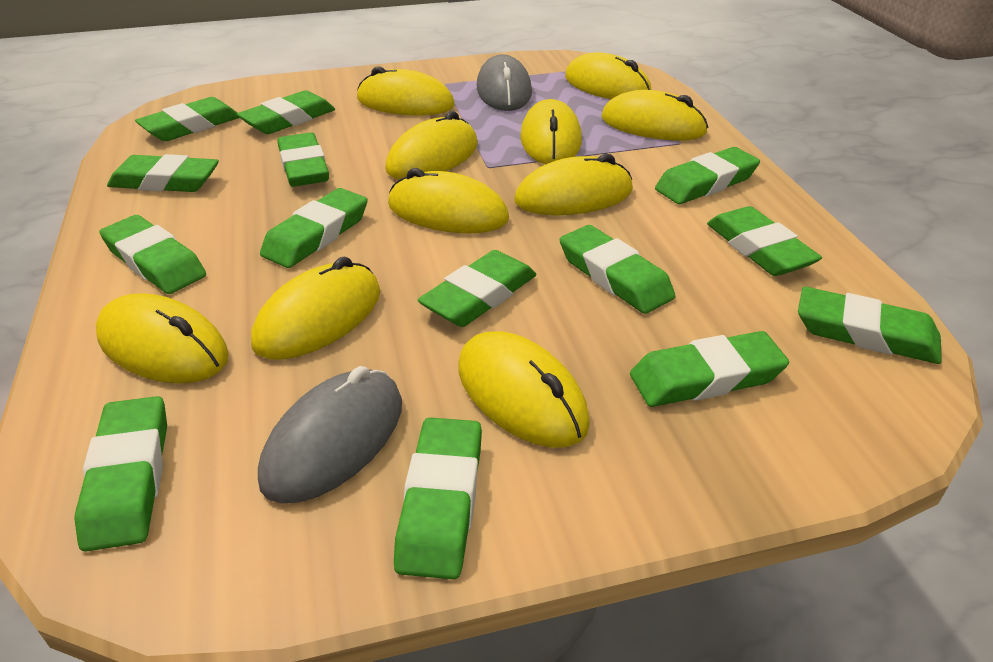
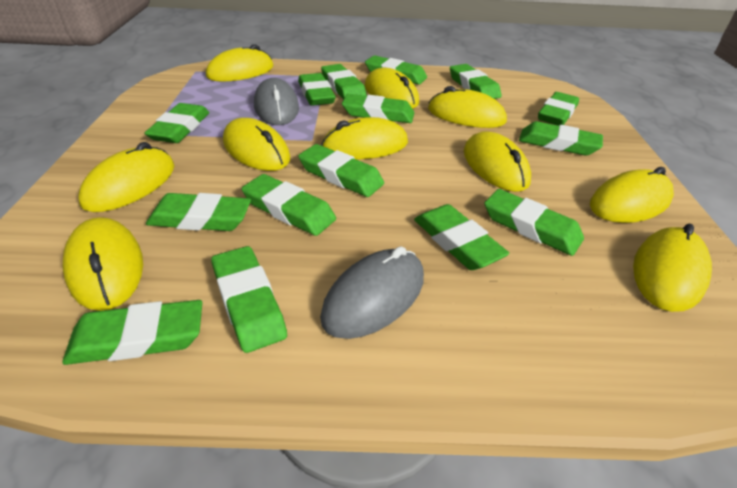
green eraser: [74,396,167,552] [99,215,206,294] [107,154,219,192] [135,97,239,141] [237,90,335,134] [260,188,368,268] [277,132,329,187] [394,417,482,579] [418,250,536,327] [560,225,675,314] [630,331,789,407] [655,147,760,204] [707,206,822,276] [798,287,942,364] = 14 -> [62,300,202,365] [144,103,209,143] [146,193,251,231] [211,246,287,353] [242,174,336,236] [298,73,336,106] [298,144,384,197] [321,64,367,99] [342,94,414,123] [365,55,427,85] [414,204,509,270] [450,64,502,99] [484,189,584,256] [519,121,603,156] [538,92,579,125] = 15

